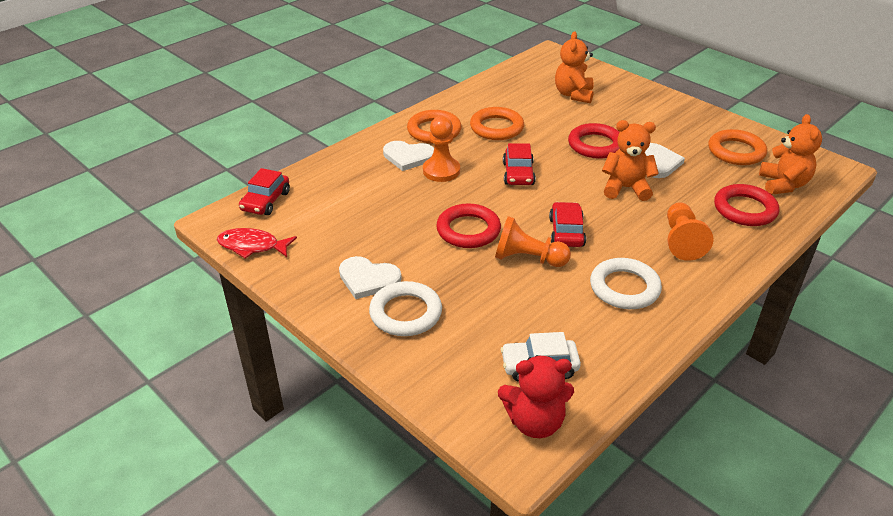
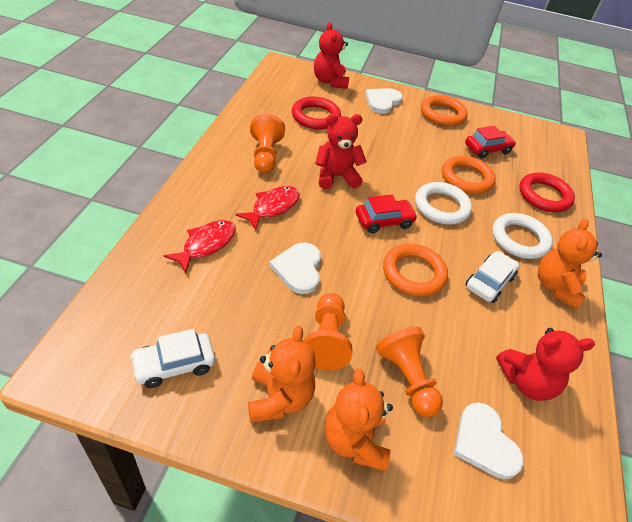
red car: [239,168,290,215] [503,143,536,185] [549,202,586,247] = 3 -> [356,194,418,233] [465,126,516,159] = 2
red fish: [217,228,297,259] = 1 -> [163,220,236,273] [235,186,300,230] = 2
red ring: [436,203,501,248] [568,123,620,159] [714,184,779,226] = 3 -> [292,97,341,129] [519,173,575,212] = 2
red teddy bear: [498,355,574,438] = 1 -> [314,22,349,89] [315,114,367,189] [496,328,595,401] = 3
white car: [501,332,581,382] = 1 -> [130,329,215,388] [466,251,519,303] = 2

